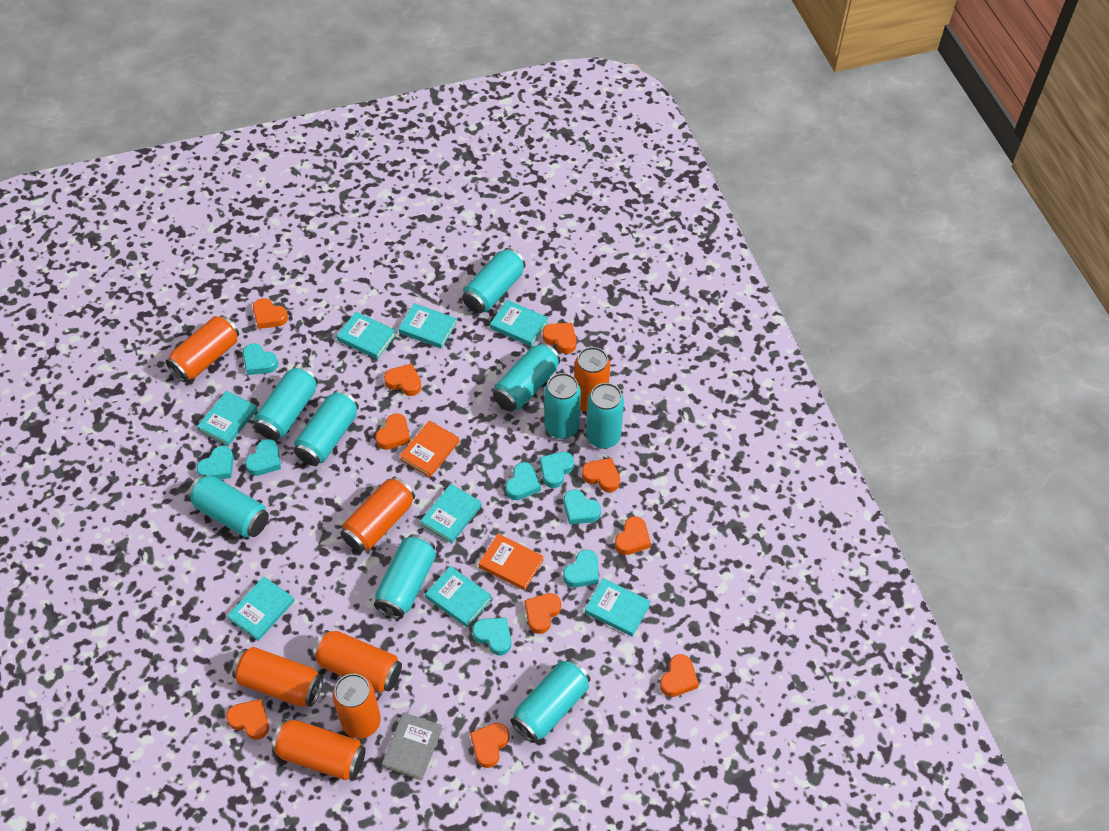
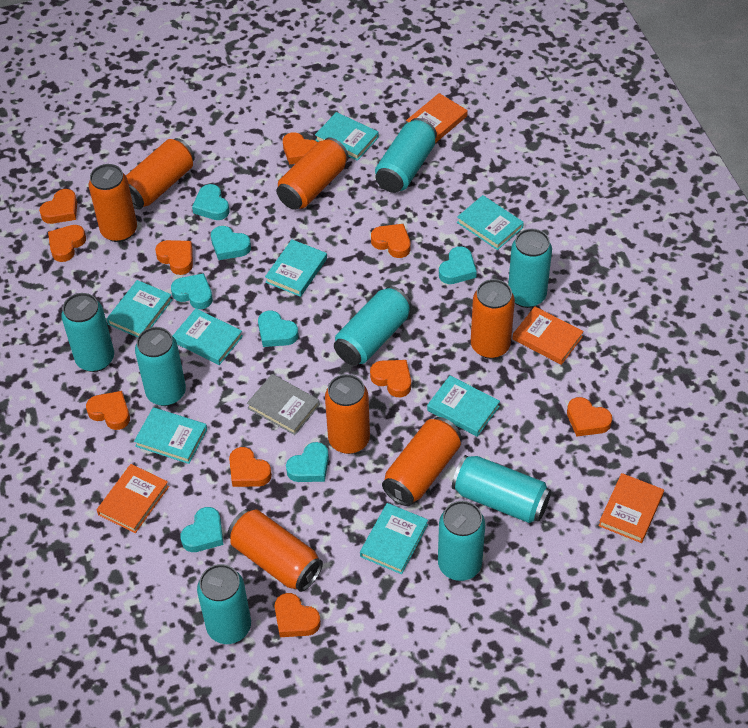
orange book: [400,420,459,477] [478,533,544,590] = 2 -> [97,464,169,533] [406,93,468,143] [513,306,584,365] [599,473,664,543] = 4
turquoise can: [188,475,269,537] [254,366,318,441] [294,390,359,466] [374,534,436,619] [462,248,526,313] [493,342,560,412] [510,659,590,743] [544,373,581,439] [586,383,624,449] = 9 -> [62,293,114,372] [135,327,186,406] [197,564,251,644] [334,286,412,366] [375,118,437,193] [438,501,485,581] [452,455,551,523] [508,229,552,308] = 8
turquoise heart: [196,446,234,479] [243,343,278,375] [245,439,281,476] [472,618,511,655] [506,462,541,500] [540,452,574,488] [563,550,599,587] [564,490,601,524] = 8 -> [171,273,213,309] [180,507,224,552] [192,184,230,220] [211,226,251,260] [258,311,299,347] [286,442,329,482] [439,246,477,284] = 7

